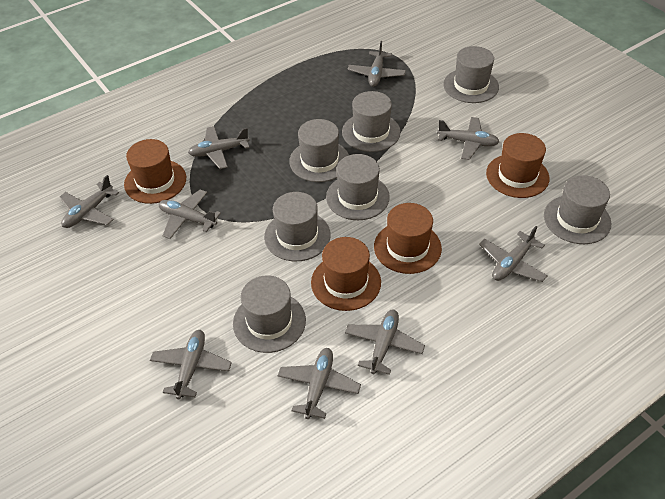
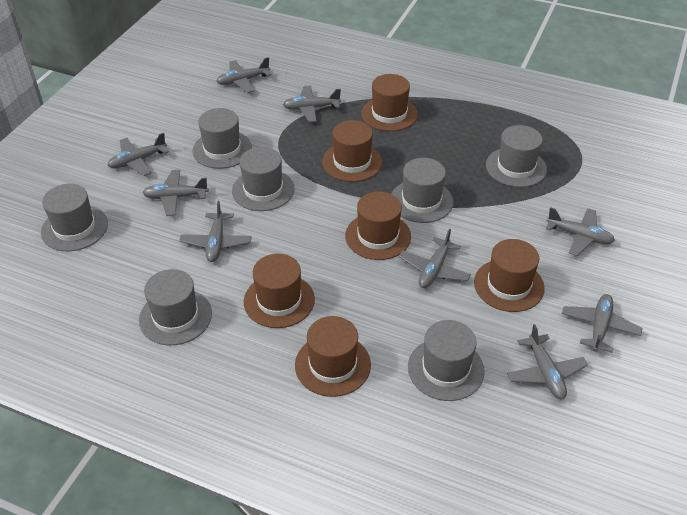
brown hat: [124,139,186,204] [311,237,381,311] [374,203,442,274] [486,133,550,198] = 4 -> [244,254,315,328] [295,316,371,397] [322,120,382,182] [345,192,411,260] [361,74,418,131] [474,239,545,312] = 6

